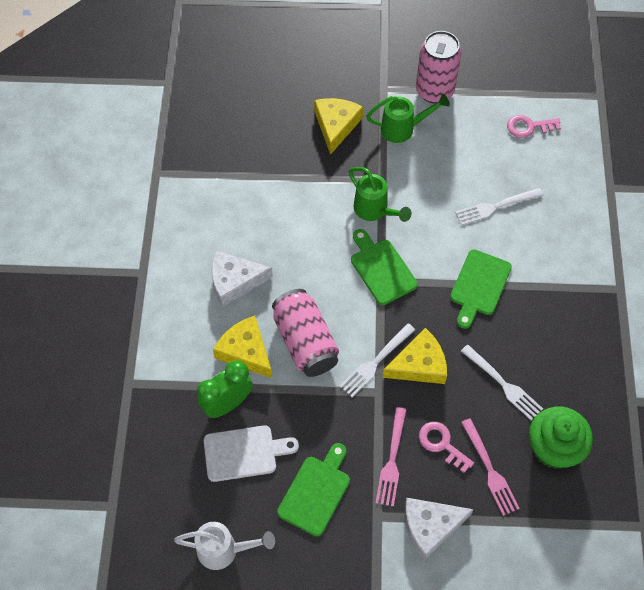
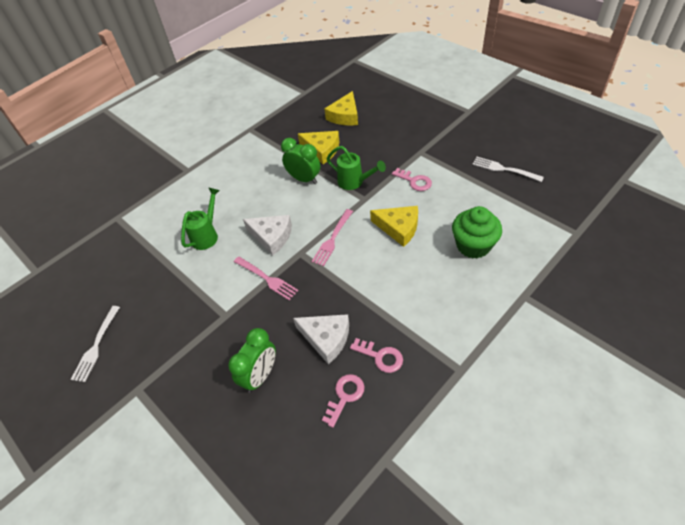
green clock: [197,360,253,418] = 1 -> [228,328,276,393] [281,138,320,184] = 2
green cutting board: [277,443,350,536] [351,229,418,305] [450,249,512,329] = 3 -> none = 0
pink can: [272,289,339,377] [416,31,461,104] = 2 -> none = 0
pink key: [419,422,474,473] [507,115,561,138] = 2 -> [322,374,365,428] [350,338,403,373] [392,168,432,191] = 3
white cutting board: [204,426,299,482] = 1 -> none = 0
white fork: [340,323,415,397] [455,188,543,225] [461,345,543,420] = 3 -> [71,306,120,382] [472,157,544,182] = 2
white watering can: [174,522,275,570] = 1 -> none = 0

